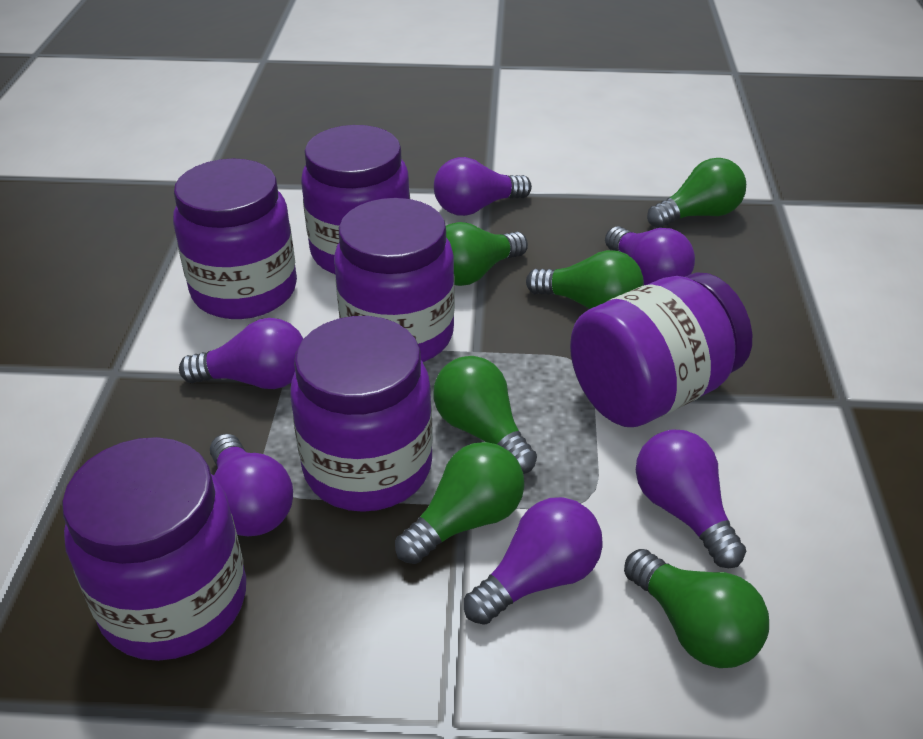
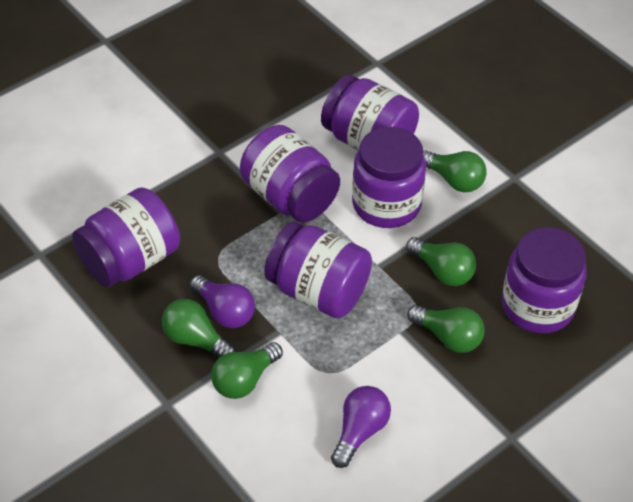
green light bulb: [395,442,525,564] [433,356,537,474] [446,222,528,286] [526,250,644,309] [624,549,769,668] [647,158,746,228] = 6 -> [162,299,236,358] [211,342,283,399] [406,237,476,286] [407,305,485,353] [423,150,487,192] = 5
purple light bulb: [179,318,303,389] [210,434,293,536] [434,157,532,216] [464,497,603,625] [605,226,695,285] [636,429,746,568] = 6 -> [190,275,255,328] [331,386,391,468] = 2

